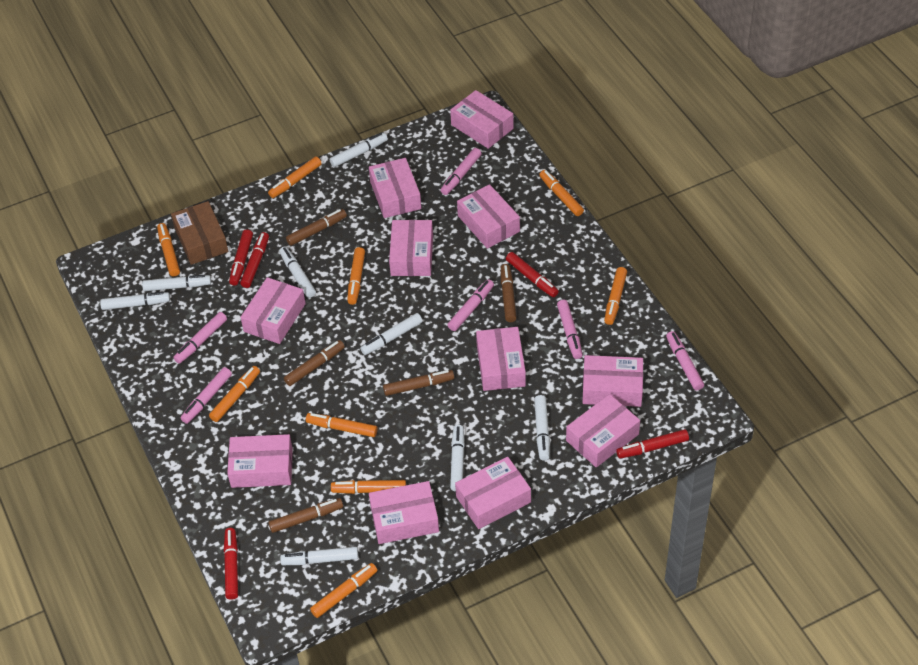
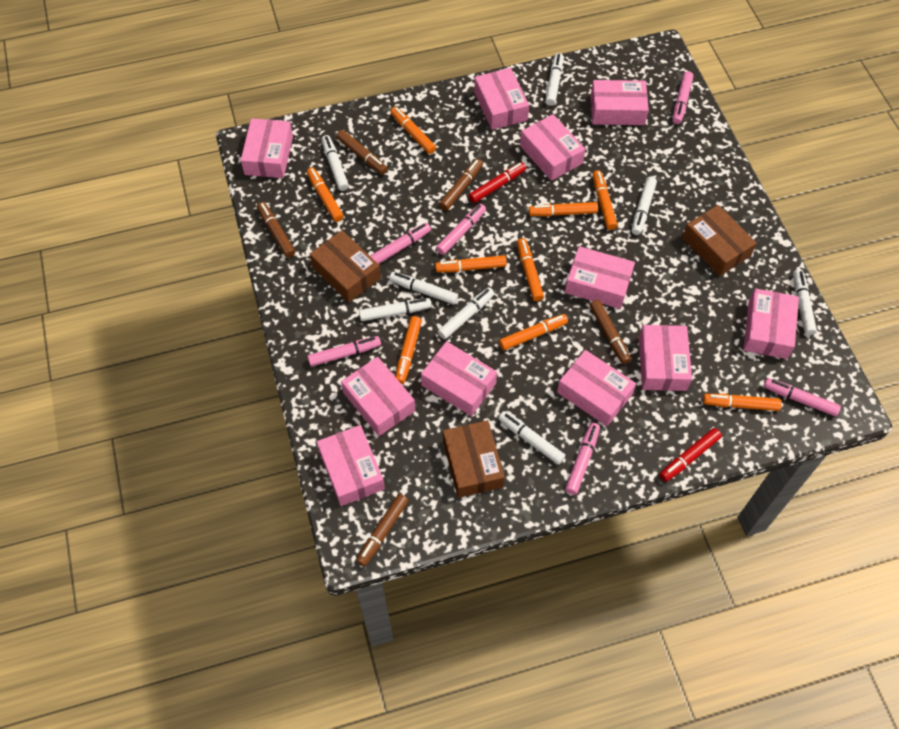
brown box: [171,201,228,265] = 1 -> [310,230,381,302] [443,420,505,498] [682,205,757,276] = 3
red marker: [224,528,238,600] [229,229,253,286] [240,232,269,288] [506,252,559,297] [616,429,689,458] = 5 -> [469,162,526,203] [659,428,722,482] = 2

